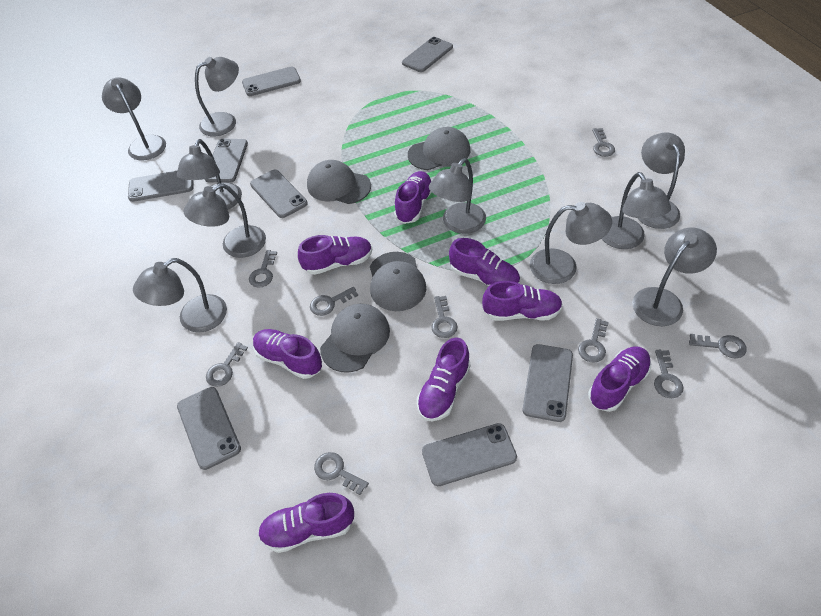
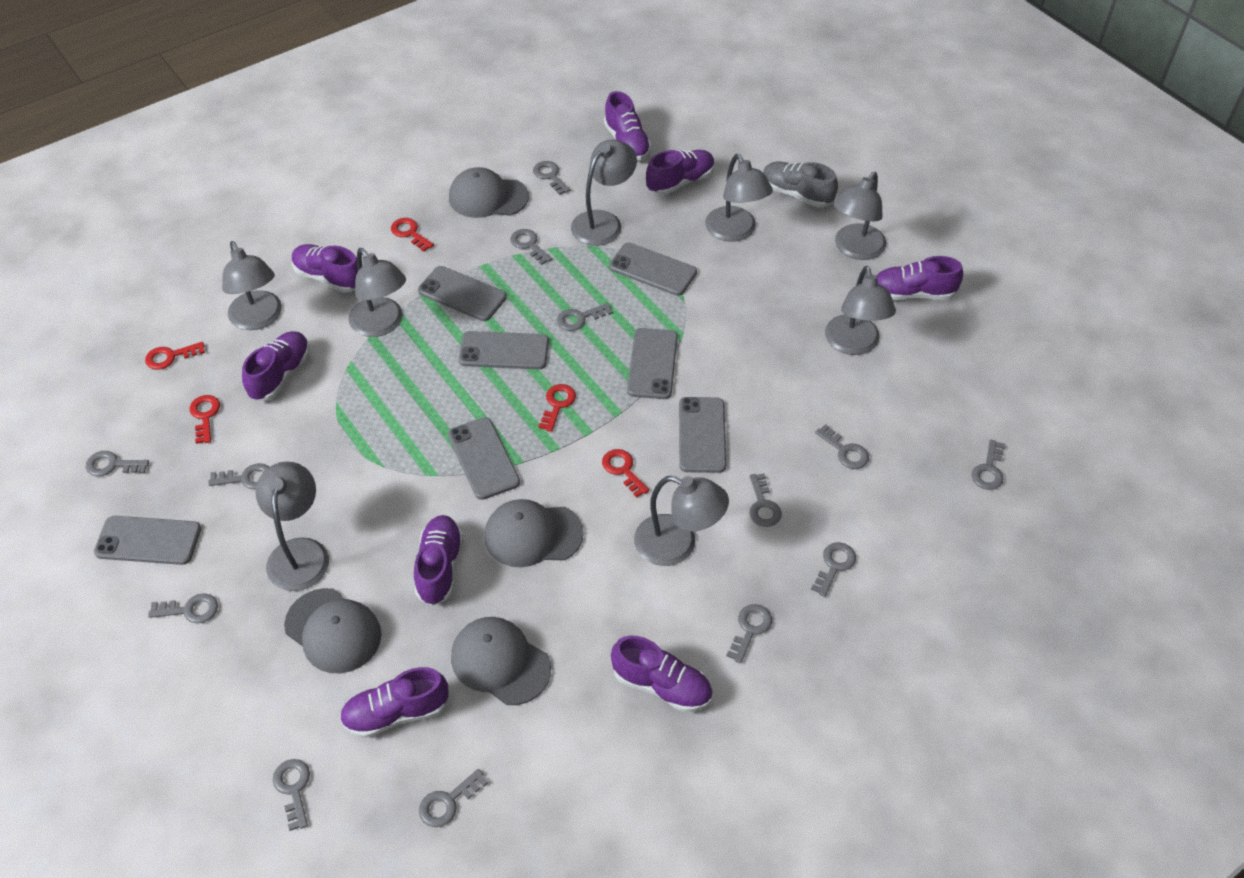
grey key: [206,342,248,387] [249,250,277,288] [310,287,358,316] [314,452,369,495] [431,296,458,338] [578,318,609,363] [592,128,615,157] [654,350,683,398] [689,334,747,358] = 9 -> [86,451,149,476] [148,593,218,624] [208,463,269,490] [273,759,310,831] [419,769,488,827] [510,229,552,265] [533,161,571,195] [557,303,613,331] [726,604,772,663] [749,473,782,527] [811,542,856,597] [815,424,869,469] [971,439,1005,490] = 13
grey lamp: [102,77,166,160] [133,258,227,333] [177,139,242,210] [183,184,266,258] [195,57,239,136] [429,158,486,234] [530,202,612,284] [602,172,671,249] [632,227,717,326] [638,133,685,229] = 10 -> [222,241,282,330] [255,461,329,591] [349,248,406,337] [571,139,637,246] [634,476,729,566] [705,154,773,242] [825,266,896,355] [834,172,886,260] = 8
grey phone: [128,171,194,202] [177,387,241,470] [205,139,248,183] [242,66,301,96] [250,170,308,218] [402,37,453,72] [422,423,517,486] [522,344,573,422] = 8 -> [94,516,201,565] [418,266,507,321] [448,417,520,500] [459,331,549,369] [609,243,697,296] [627,328,678,399] [679,397,726,473] = 7
grey shoe: none = 0 -> [763,162,838,207] = 1
red key: none = 0 -> [145,342,205,370] [190,395,220,444] [391,218,434,252] [538,384,576,432] [602,449,649,498] = 5

